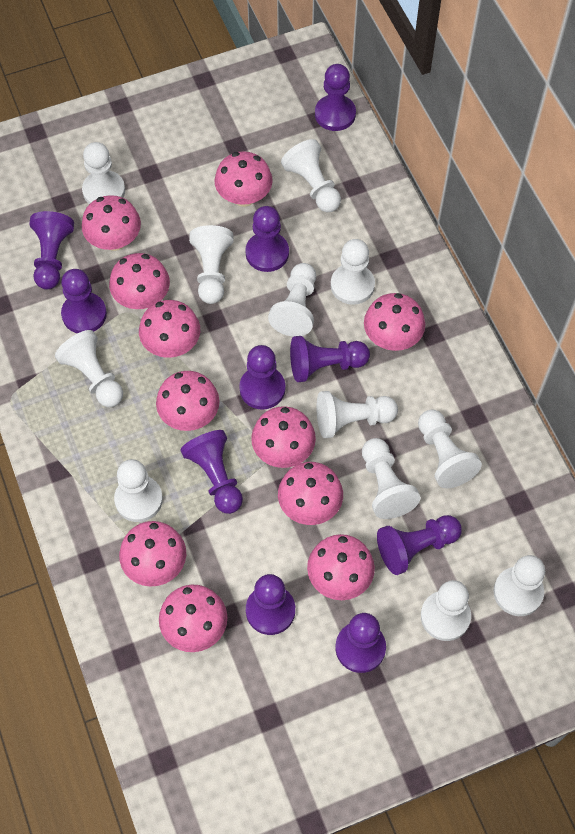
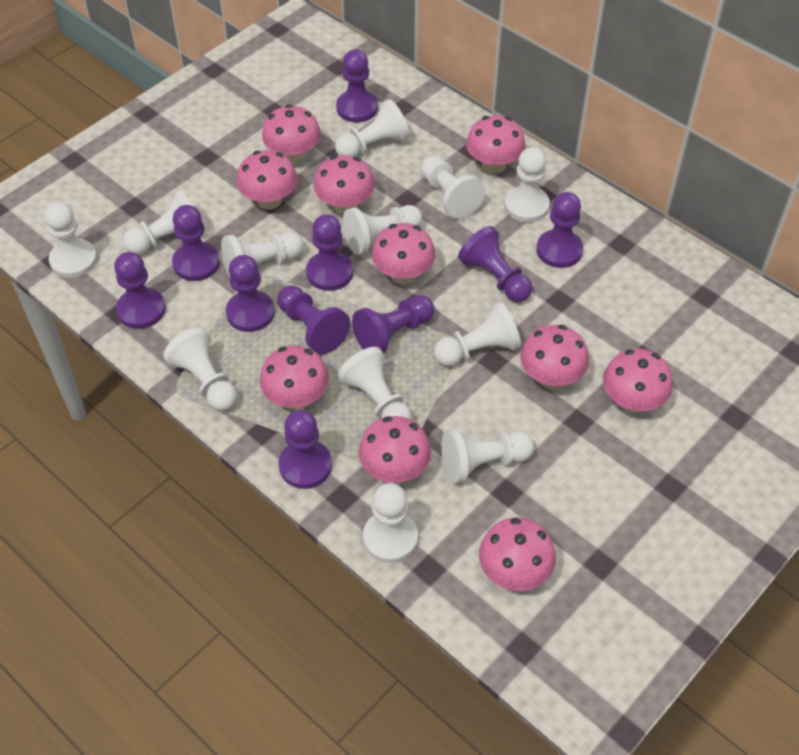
pink mushroom: [82,195,141,251] [109,253,170,309] [119,521,186,587] [139,300,200,358] [156,371,220,431] [159,585,227,652] [215,151,273,207] [251,406,316,468] [278,462,343,525] [307,534,375,600] [364,293,425,351] = 11 -> [237,150,298,210] [260,345,329,410] [262,104,321,164] [314,155,375,214] [359,416,431,483] [372,223,435,284] [466,115,525,174] [479,517,556,591] [520,325,589,389] [603,349,673,413] = 10

